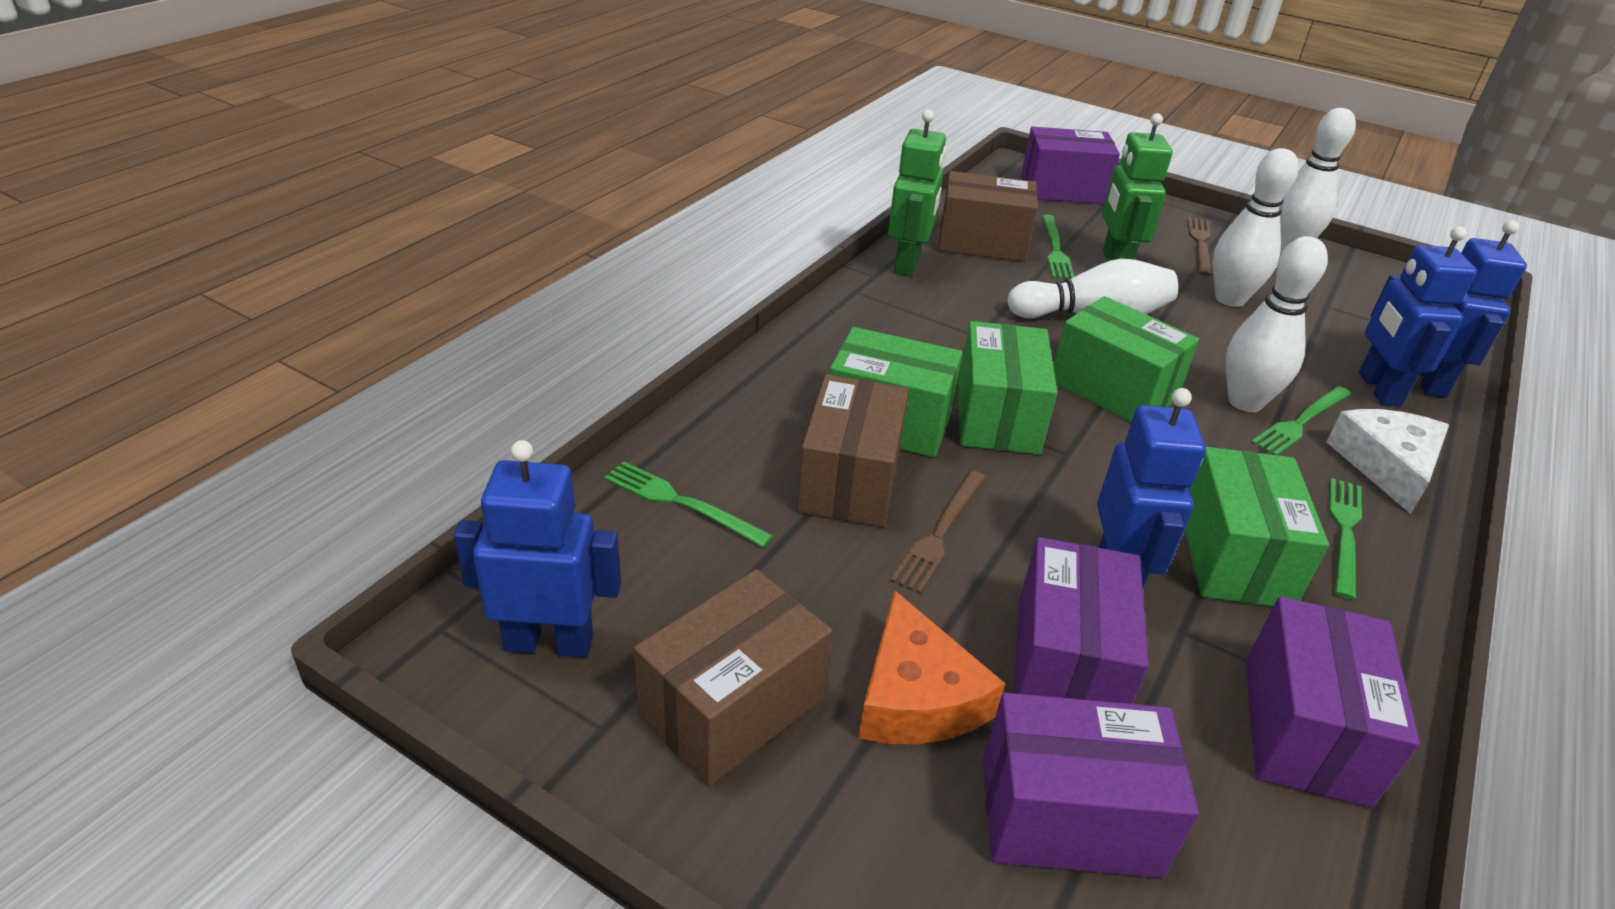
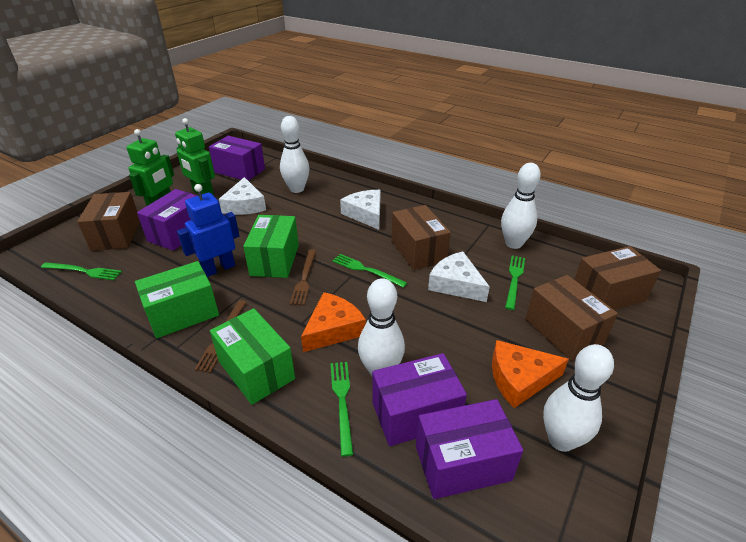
blue robot: [454,440,621,658] [1097,388,1206,588] [1359,226,1477,406] [1419,220,1527,398] = 4 -> [177,184,239,277] = 1
brown box: [634,569,833,786] [797,374,909,527] [938,171,1038,262] = 3 -> [77,192,140,251] [391,205,451,270] [526,275,618,361] [574,246,661,310] = 4
green box: [829,327,963,457] [958,321,1057,454] [1053,296,1199,422] [1185,447,1329,606] = 4 -> [135,261,219,338] [210,308,295,405] [243,215,299,278] = 3
orange cheese: [858,591,1005,744] = 1 -> [301,292,366,352] [492,340,569,408] = 2
white cheese: [1327,409,1449,514] = 1 -> [219,177,266,215] [340,190,381,230] [428,251,490,302] = 3

